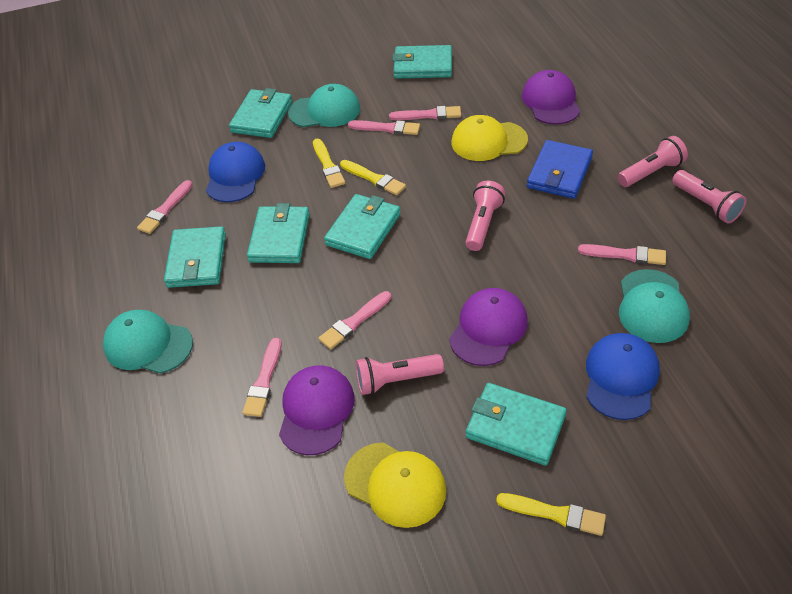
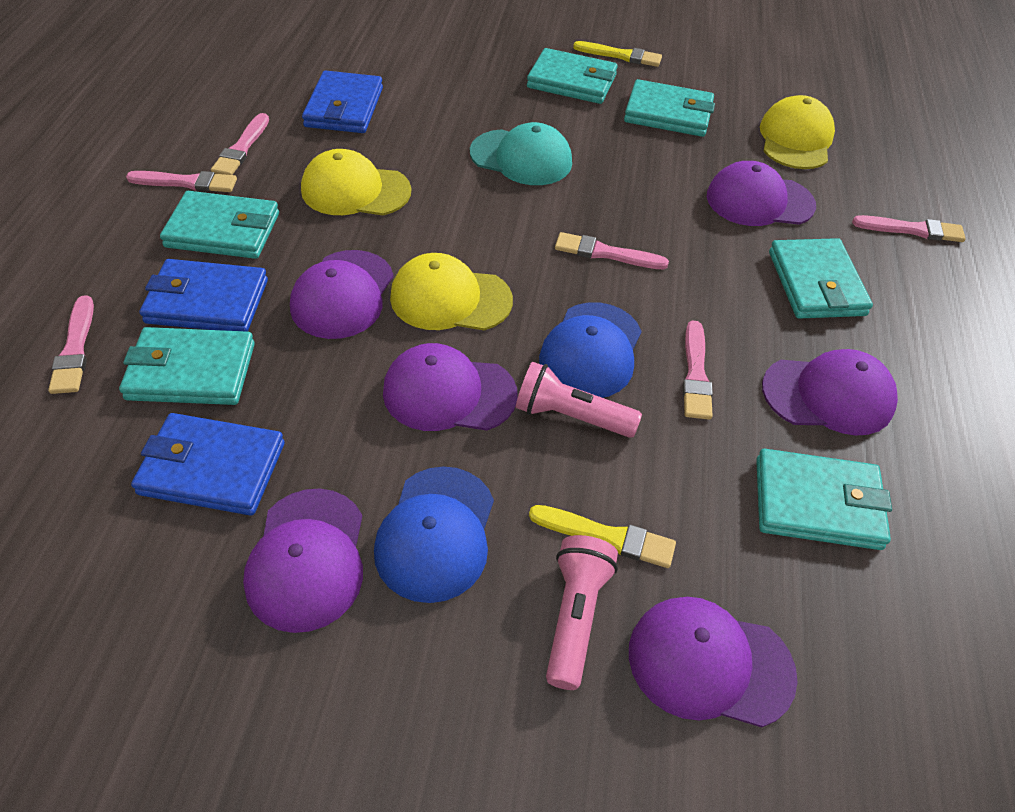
blue wallet: [527,140,593,199] = 1 -> [131,413,285,516] [139,259,268,332] [302,70,383,133] = 3
pink flashlight: [356,354,444,395] [465,181,505,251] [618,136,688,187] [672,170,746,224] = 4 -> [516,361,642,438] [546,535,618,690] = 2
purple cap: [279,365,355,455] [449,288,528,366] [522,70,580,125] = 3 -> [243,488,363,633] [290,250,394,339] [383,343,518,431] [629,597,798,727] [707,161,816,226] [762,349,898,435] = 6
turquoise cap: [103,310,193,374] [288,84,360,127] [619,269,690,343] = 3 -> [470,122,572,185] = 1
yellow brush: [313,139,345,188] [340,160,406,195] [496,493,606,536] = 3 -> [529,505,676,568] [573,41,662,67] = 2
yellow cap: [344,442,446,528] [452,115,528,161] = 2 -> [301,149,411,215] [390,253,513,330] [760,95,835,169] = 3

